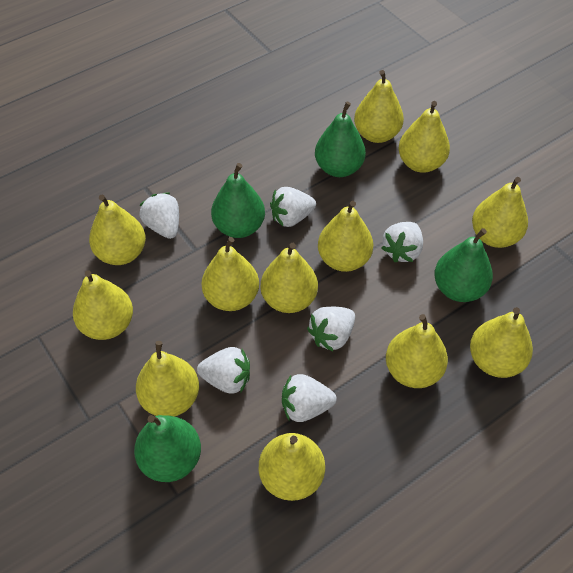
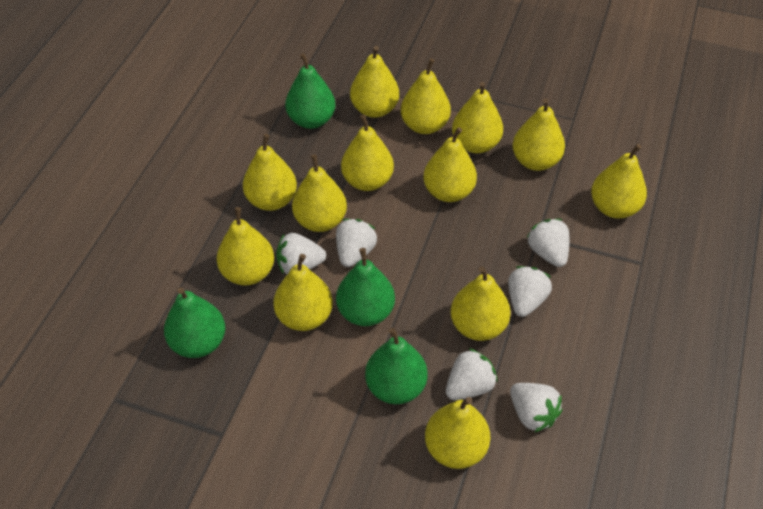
yellow pear: [73,270,133,340] [89,194,146,265] [136,341,199,417] [201,237,259,311] [259,433,325,501] [261,243,318,313] [318,201,373,272] [354,70,404,143] [386,314,448,388] [399,101,450,173] [470,307,533,378] [472,177,528,248] = 12 -> [217,207,274,286] [243,134,297,211] [273,254,333,331] [292,154,347,232] [341,115,394,191] [350,46,399,118] [400,59,451,134] [423,127,477,202] [425,397,491,469] [450,266,511,341] [452,82,503,153] [512,98,565,171] [591,144,647,218] = 13

